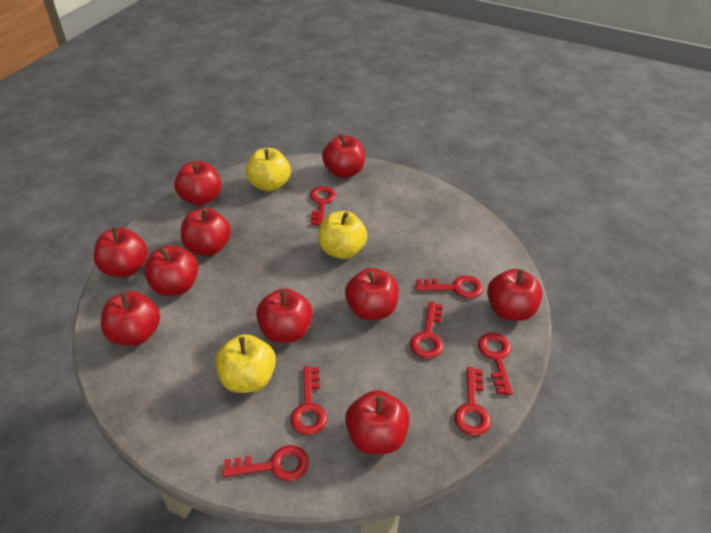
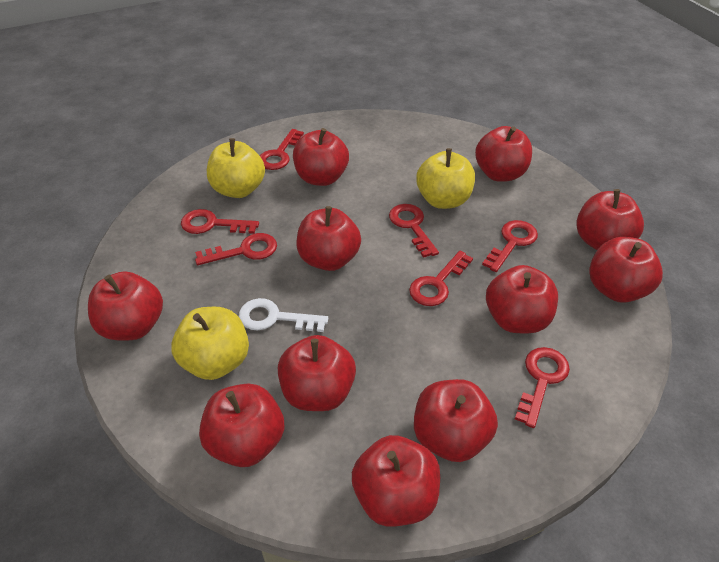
red apple: [94,227,148,277] [101,291,160,346] [144,245,199,296] [174,161,221,206] [181,208,231,256] [256,288,313,343] [322,134,365,178] [345,268,399,320] [345,390,410,454] [487,269,543,321] = 10 -> [88,271,163,340] [199,383,285,467] [278,335,356,411] [293,128,349,186] [296,206,361,271] [352,435,440,527] [414,379,498,462] [475,126,532,182] [486,265,558,333] [576,189,644,250] [589,237,663,303] = 11
white key: none = 0 -> [239,298,328,332] = 1

